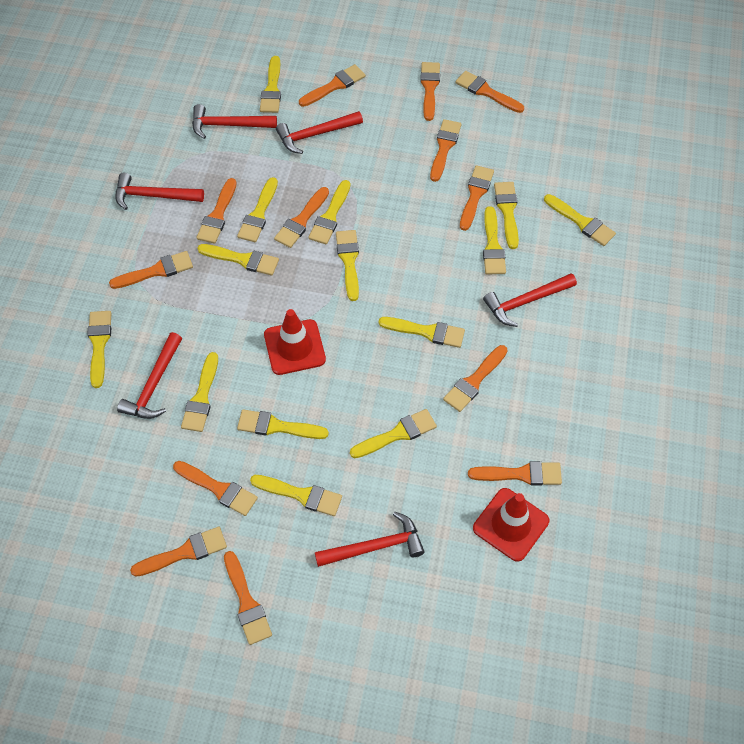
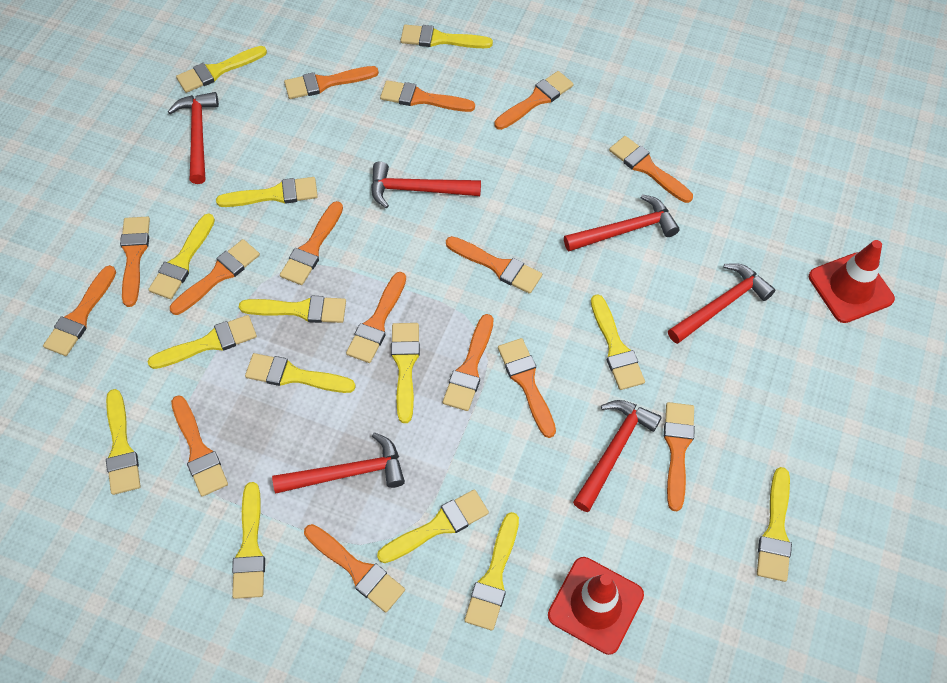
orange brush: [109,251,193,289] [130,527,227,577] [173,461,258,516] [196,178,236,244] [224,551,272,645] [274,187,329,248] [299,64,366,107] [420,62,440,121] [430,119,461,182] [443,345,508,412] [455,71,524,113] [460,165,494,231] [468,461,562,486] = 13 -> [43,265,116,356] [120,217,150,307] [170,239,260,315] [171,395,228,497] [280,201,343,285] [284,66,379,99] [304,524,405,612] [346,272,406,363] [380,80,475,112] [443,314,494,411] [446,236,542,294] [494,71,573,130] [498,338,556,438] [609,136,693,203] [664,402,695,511] = 15

